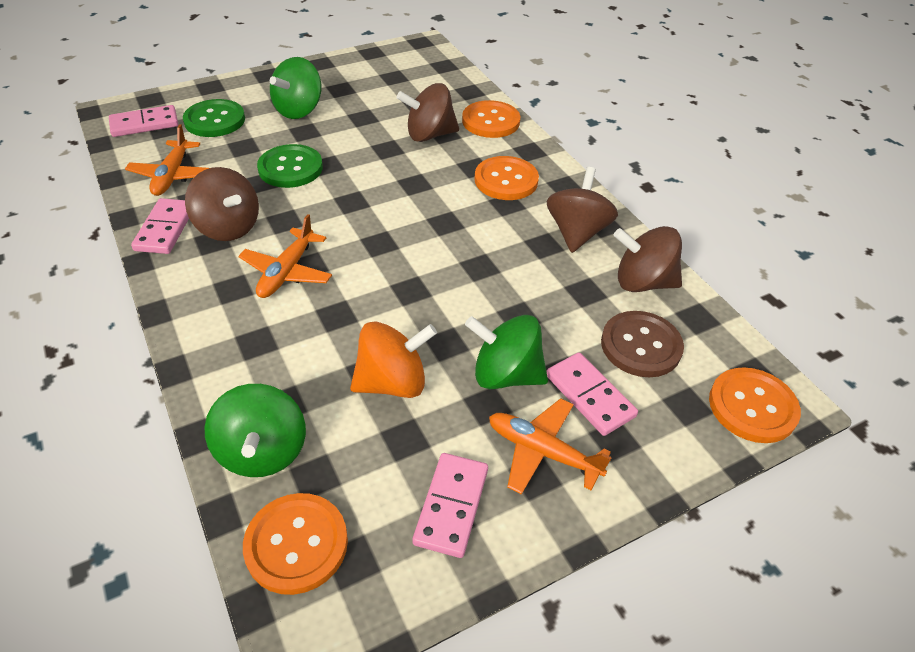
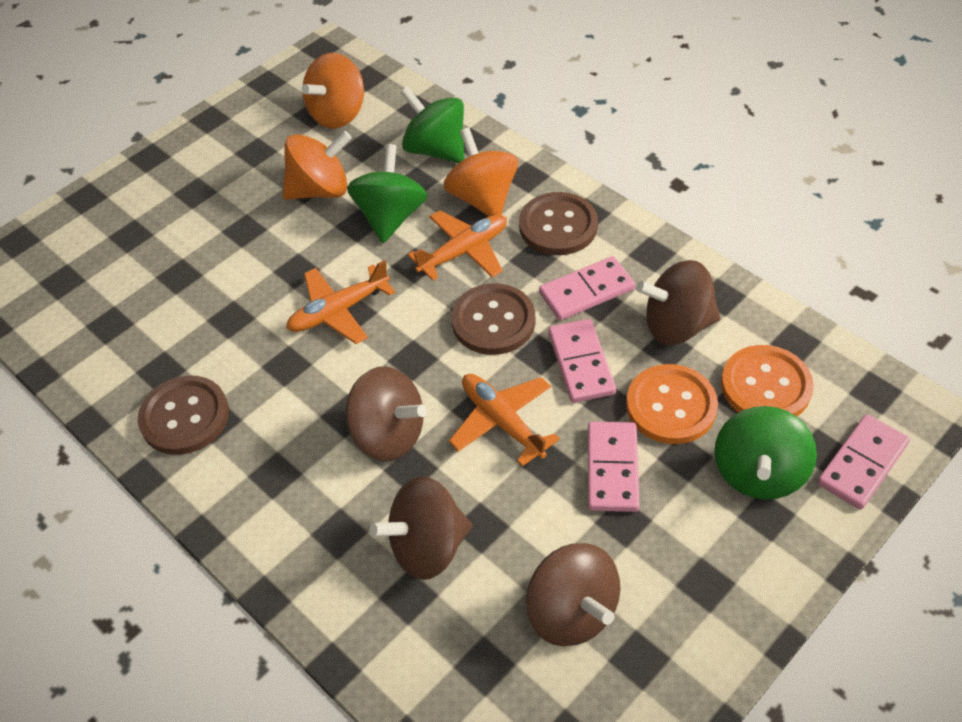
brown button: [601,311,684,377] = 1 -> [138,375,229,455] [451,283,535,355] [519,192,598,255] = 3
green button: [183,99,245,137] [257,144,323,188] = 2 -> none = 0
orange button: [243,493,348,595] [462,100,520,138] [474,156,539,200] [709,367,801,443] = 4 -> [626,364,718,444] [721,345,814,416] = 2
orange spinning top: [350,322,437,398] = 1 -> [283,131,352,200] [301,53,364,129] [443,128,518,216] = 3

